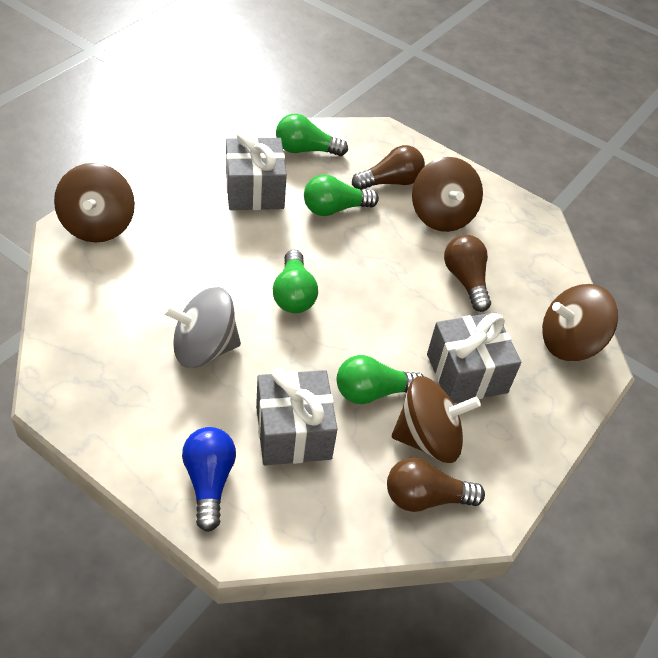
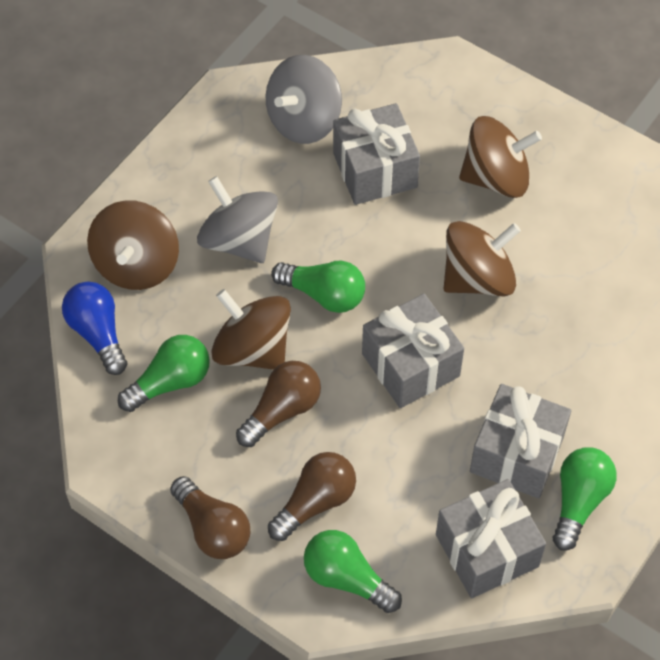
grey gift: [226,130,287,210] [256,368,337,465] [427,312,522,403] = 3 -> [333,103,420,205] [362,294,464,408] [436,479,546,598] [470,384,571,498] = 4
grey spinning top: [163,287,241,368] = 1 -> [197,176,278,263] [266,55,342,144] = 2

